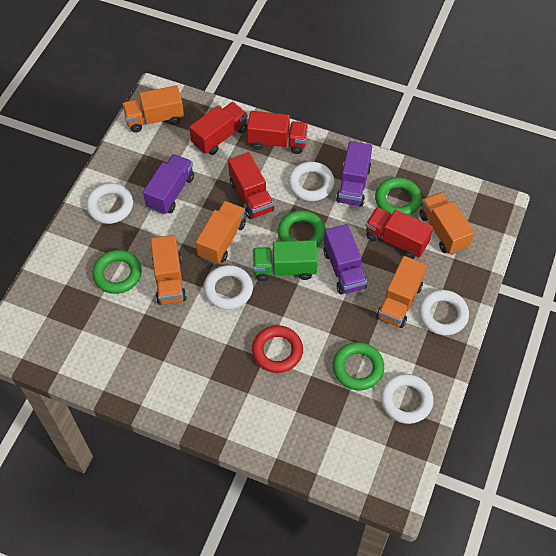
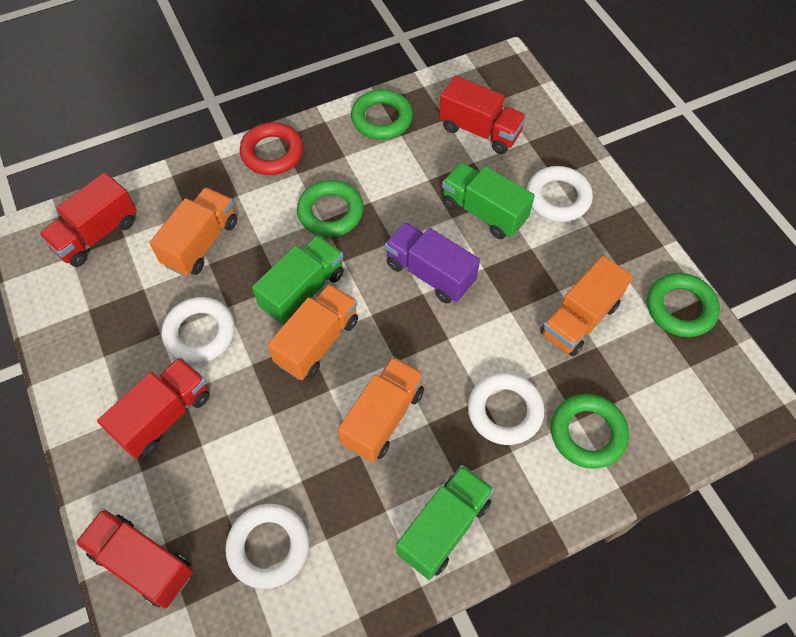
green truck: [253,240,318,281] = 1 -> [252,235,344,325] [396,465,494,580] [442,162,535,239] = 3
orange truck: [122,85,184,133] [151,235,187,305] [196,201,246,264] [376,256,427,328] [419,192,474,255] = 5 -> [149,187,237,276] [268,284,358,380] [338,357,424,462] [540,256,633,356] = 4
purple truck: [143,154,194,215] [324,224,367,295] [336,141,372,207] = 3 -> [385,222,480,303] = 1
white ring: [86,183,133,224] [204,265,253,310] [288,162,335,201] [381,374,434,424] [419,290,469,335] = 5 -> [162,297,235,363] [225,504,309,589] [468,372,545,445] [527,166,593,222] = 4

